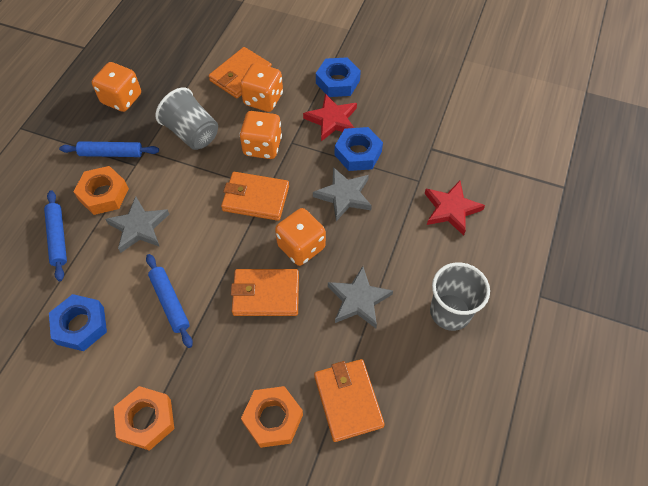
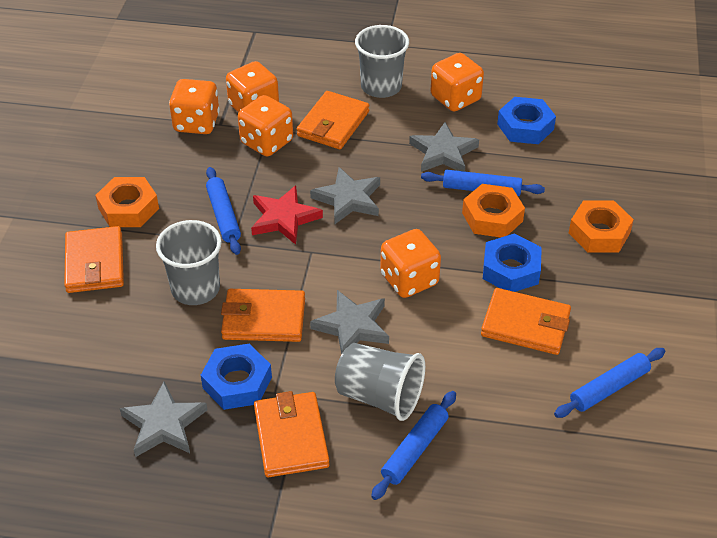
blue rolling pin: [44,190,67,281] [59,141,159,157] [146,254,193,348] = 3 -> [206,167,241,255] [371,391,456,500] [421,170,545,196] [554,348,665,418] = 4
grey cup: [155,87,218,150] [430,262,490,331] = 2 -> [156,220,222,305] [335,343,425,421] [355,25,409,98] = 3
grey star: [105,196,169,253] [313,167,372,221] [328,266,393,328] = 3 -> [120,381,207,457] [310,167,380,224] [310,290,389,354] [409,122,479,172] = 4
orange dice: [92,62,141,112] [239,111,282,159] [240,63,283,112] [275,208,326,266] = 4 -> [169,79,220,134] [226,61,279,112] [238,95,293,157] [380,229,441,298] [430,53,484,112] = 5
orange wallet: [209,47,272,98] [221,172,289,221] [231,269,299,316] [314,359,385,442] = 4 -> [64,226,124,293] [221,289,305,342] [254,391,329,477] [297,91,369,149] [481,288,571,355] = 5
red star: [303,93,357,141] [425,181,485,236] = 2 -> [251,185,323,245] = 1

